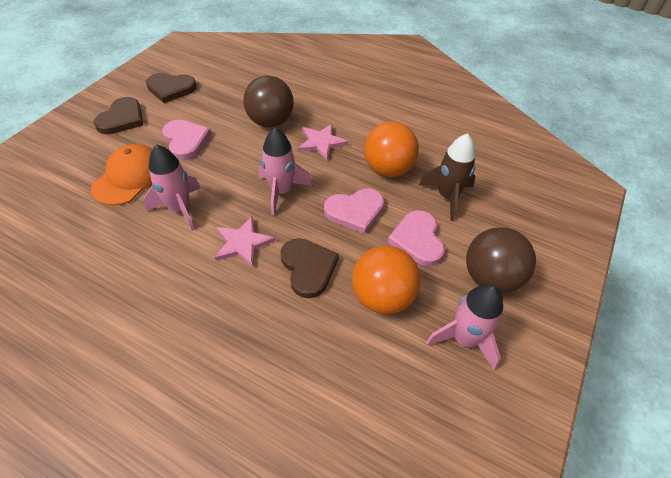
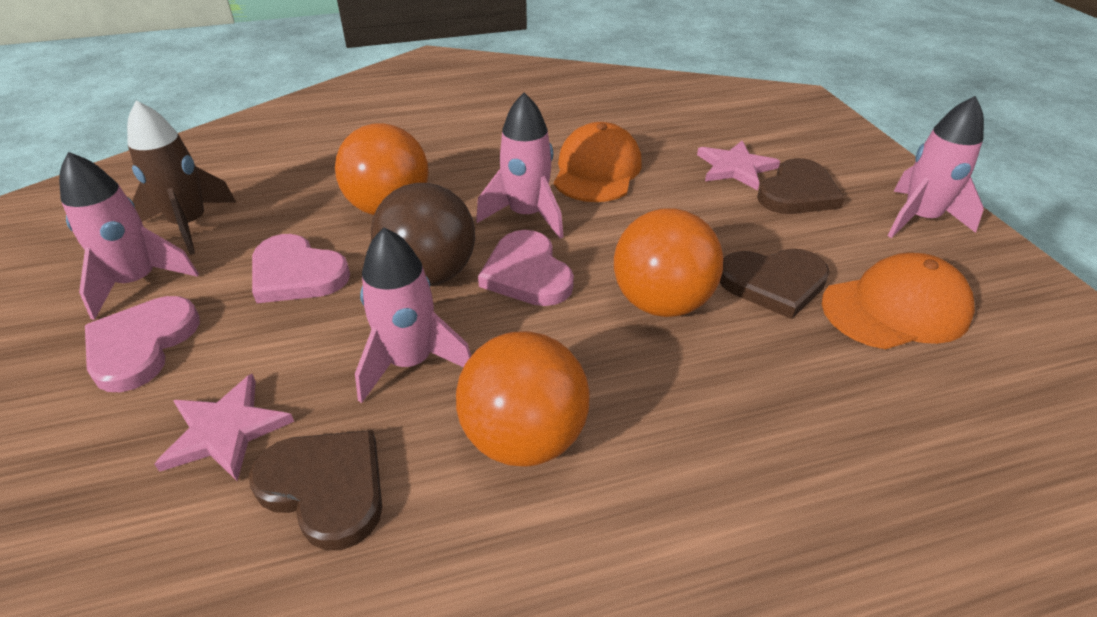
brown ball: [243,76,294,127] [466,227,536,293] = 2 -> [371,183,475,286] = 1
orange ball: [352,246,421,314] [364,122,419,177] = 2 -> [335,123,428,215] [456,331,590,467] [614,208,723,317] = 3
orange cap: [91,144,152,206] = 1 -> [554,122,642,202] [822,253,975,349] = 2
pink rocket: [144,144,201,231] [259,128,312,215] [426,284,503,370] = 3 -> [59,152,199,320] [355,227,471,403] [476,93,563,239] [888,96,984,238] = 4

